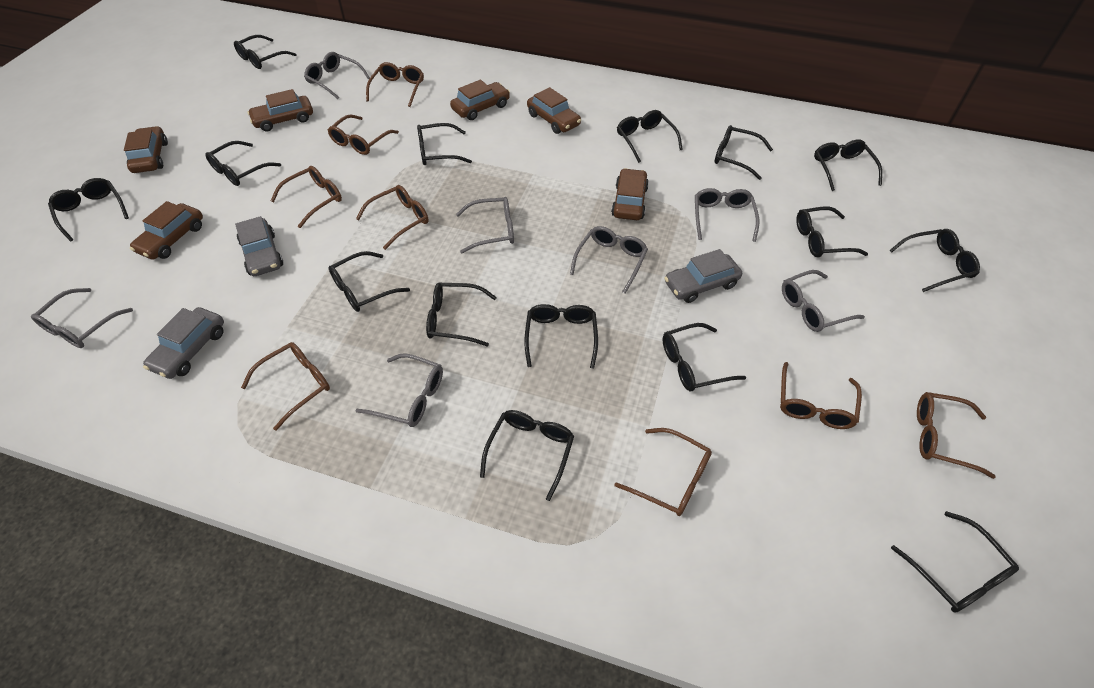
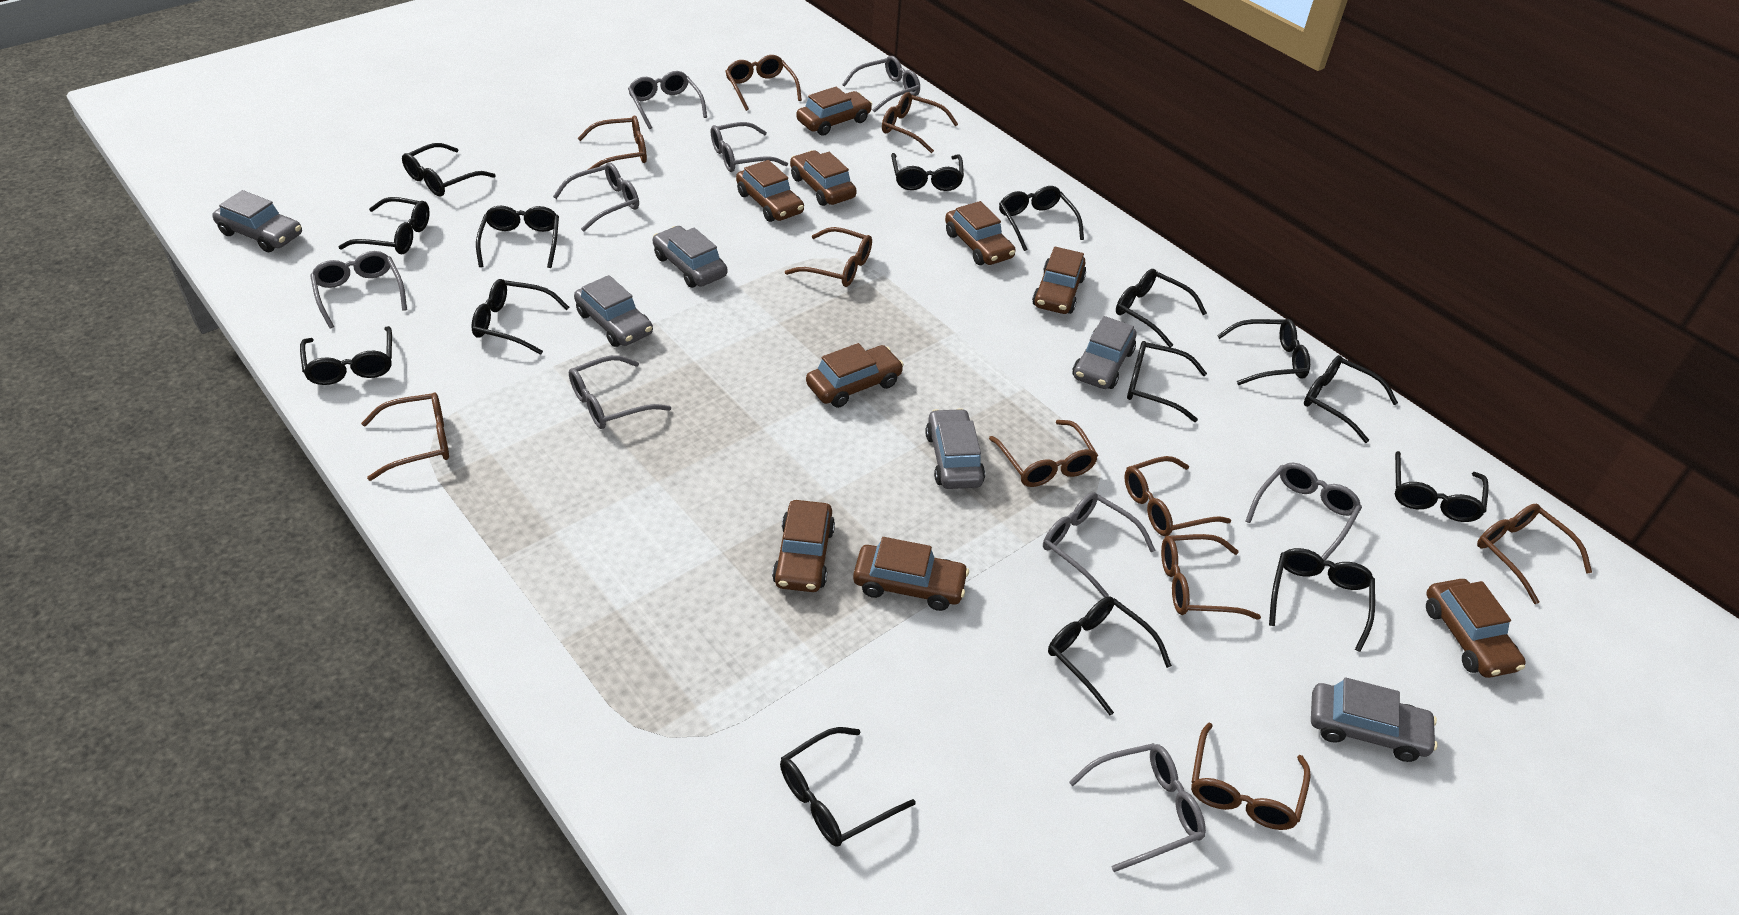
brown car: [124,126,168,173] [130,201,203,260] [247,89,313,132] [450,80,510,120] [527,87,581,134] [611,168,649,220] = 6 -> [736,160,804,222] [772,500,835,592] [790,150,857,206] [796,87,872,136] [806,343,904,408] [853,537,969,611] [945,201,1016,265] [1032,247,1086,314] [1426,579,1526,678] = 9
brown glasses: [241,342,330,431] [271,166,342,228] [328,115,399,155] [356,185,428,250] [366,62,424,107] [614,428,712,516] [780,362,862,429] [917,392,996,479] = 8 -> [361,393,449,481] [578,115,647,170] [725,55,802,111] [785,227,872,287] [882,92,958,153] [989,420,1098,487] [1124,456,1231,536] [1161,534,1261,620] [1191,722,1311,830] [1477,504,1592,604] = 10
grey car: [143,307,224,379] [235,216,283,276] [665,249,742,303] = 3 -> [212,190,302,252] [574,275,653,347] [653,226,727,288] [925,408,985,489] [1072,316,1136,389] [1311,677,1438,762] = 6
grey glasses: [31,288,133,348] [304,52,370,99] [355,354,443,427] [456,197,514,253] [570,226,648,294] [695,188,759,242] [782,270,865,332] = 7 -> [310,251,407,329] [553,163,639,232] [569,355,671,429] [628,71,707,129] [711,122,788,172] [842,56,920,113] [1043,492,1156,598] [1069,743,1206,872] [1246,463,1362,561] = 9

